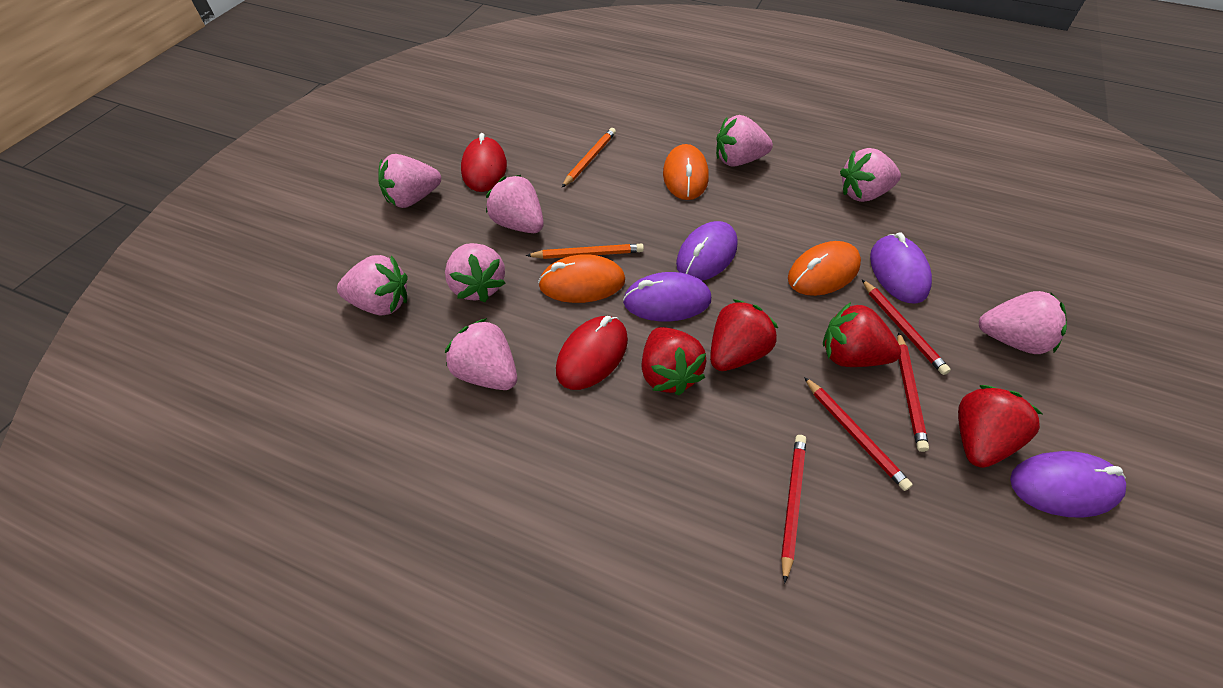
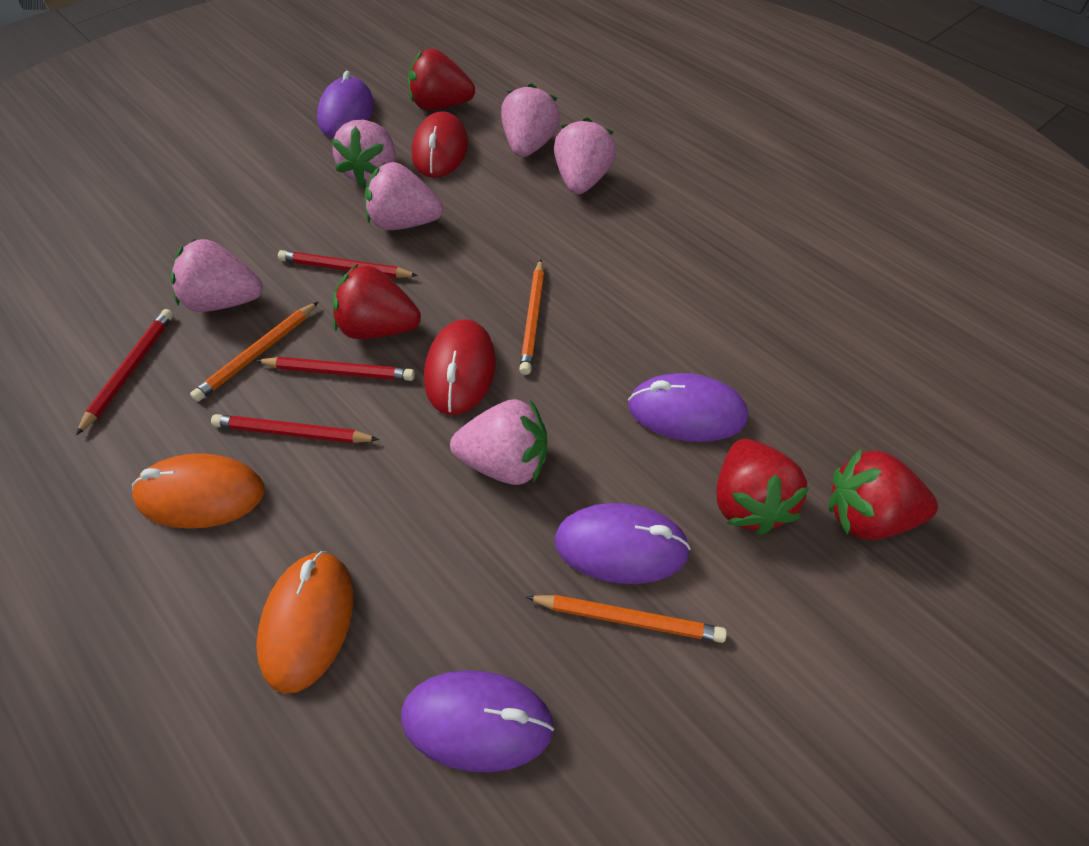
orange mouse: [538,254,625,303] [663,144,709,200] [788,241,861,296] = 3 -> [132,453,264,529] [256,551,353,694] = 2
orange pencil: [526,244,644,259] [562,128,616,187] = 2 -> [190,301,319,402] [519,259,544,375] [526,595,727,643] = 3
pink strawberry: [337,255,407,316] [378,154,441,208] [445,243,505,302] [445,318,517,390] [486,175,544,233] [716,115,773,167] [840,148,901,202] [979,291,1067,354] = 8 -> [171,238,263,312] [331,120,395,187] [365,162,443,230] [450,399,547,485] [501,83,560,157] [554,118,616,194] = 6

